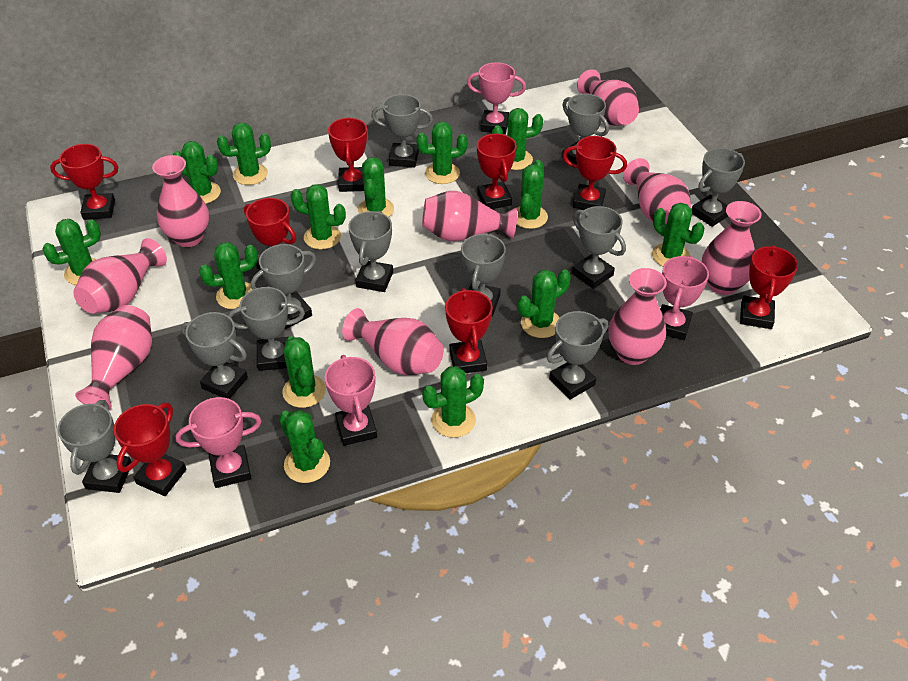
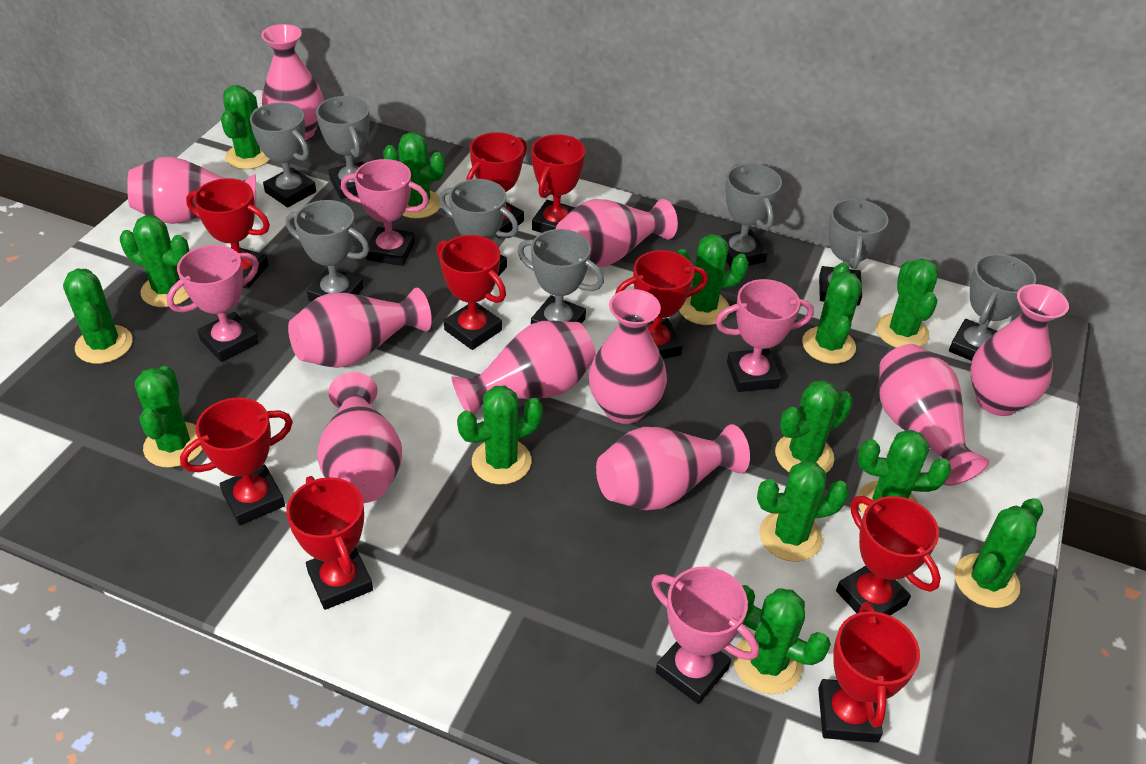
grey trophy: [57,400,132,493] [181,312,248,399] [228,287,305,371] [251,244,316,329] [348,211,393,292] [371,94,433,167] [461,233,506,316] [547,311,608,400] [562,94,609,164] [572,206,626,289] [691,148,745,227] = 11 -> [250,103,316,207] [286,200,370,302] [316,96,370,199] [439,179,519,276] [518,229,604,324] [721,163,782,268] [819,198,889,306] [949,254,1036,361] = 8
pink vase: [74,238,167,314] [75,305,152,410] [152,155,209,247] [342,308,444,375] [422,191,517,241] [577,69,639,126] [608,268,667,365] [623,158,691,224] [702,201,762,295] = 9 -> [127,157,256,224] [261,24,324,140] [288,288,432,368] [317,372,402,503] [451,321,596,415] [556,199,678,267] [589,289,667,424] [596,424,750,510] [879,344,990,486] [970,284,1069,416] = 10
red trophy: [50,144,118,220] [114,403,186,496] [244,198,296,270] [328,117,367,192] [445,288,493,373] [477,134,517,209] [562,136,627,210] [740,245,798,329] = 8 -> [180,398,293,525] [186,178,270,289] [286,476,373,610] [437,235,506,350] [466,132,527,239] [531,134,585,233] [615,250,708,359] [818,602,920,743] [836,496,941,615] = 9

